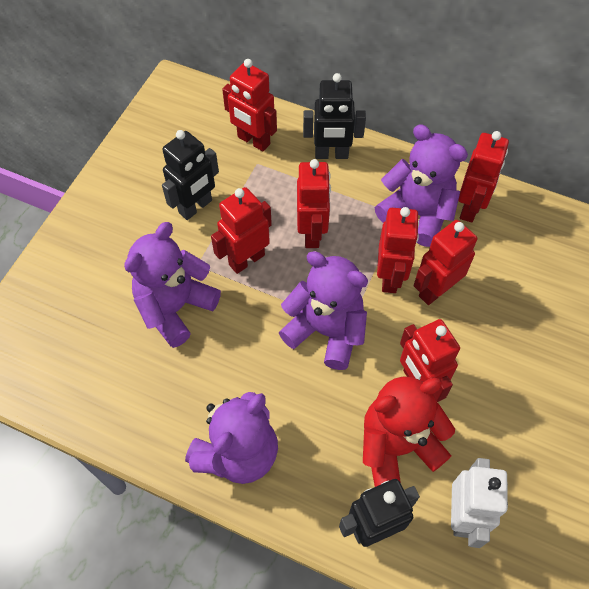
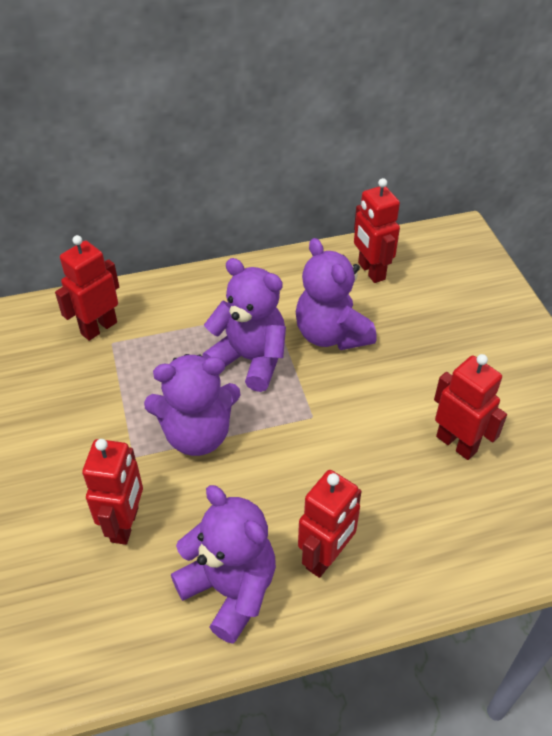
black robot: [162,130,219,220] [303,73,366,159] [339,479,420,547] = 3 -> none = 0
red robot: [211,187,272,274] [222,59,277,151] [297,159,331,248] [377,207,419,293] [400,319,460,402] [414,220,477,305] [458,131,509,222] = 7 -> [55,235,119,341] [82,439,143,545] [298,470,362,578] [354,178,400,283] [434,354,507,460] = 5
red teddy bear: [363,376,455,487] = 1 -> none = 0
white robot: [451,458,508,548] = 1 -> none = 0

